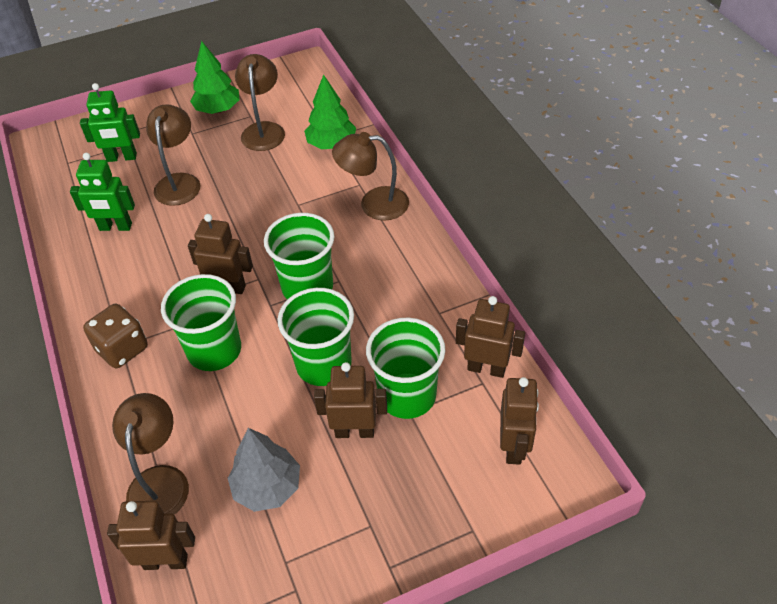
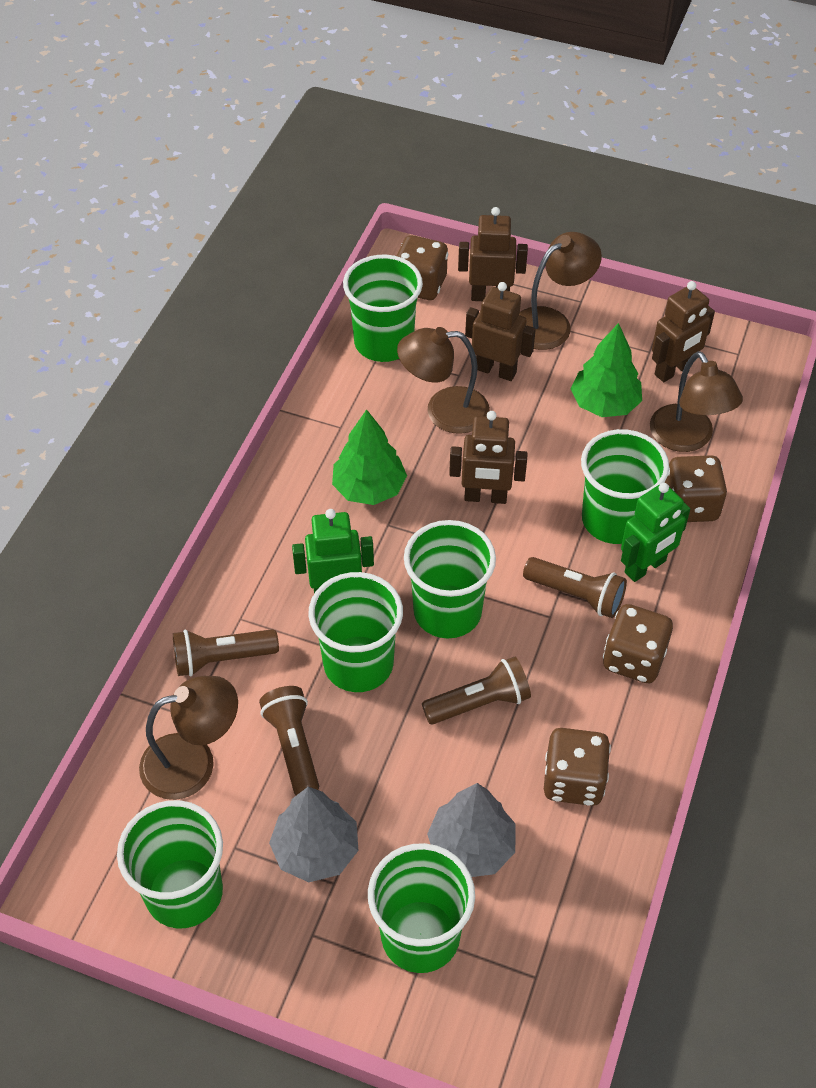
brown dice: [83,304,148,368] = 1 -> [396,235,448,300] [544,728,611,806] [603,604,673,683] [665,455,727,522] = 4
brown flashlight: none = 0 -> [173,629,279,676] [259,686,319,795] [422,657,531,724] [523,557,627,618] = 4
brown robot: [107,501,195,570] [188,214,253,294] [314,362,387,438] [456,296,525,378] [500,377,539,465] = 5 -> [449,411,528,504] [458,207,528,301] [465,282,536,381] [652,281,715,382] = 4
green cup: [161,274,241,371] [264,213,334,299] [277,288,354,386] [366,318,445,419] = 4 -> [117,800,223,928] [308,572,403,692] [343,255,423,362] [368,843,475,973] [404,520,496,638] [581,429,669,544] = 6
grey tree: [228,428,300,512] = 1 -> [269,787,358,882] [427,783,515,877] = 2

